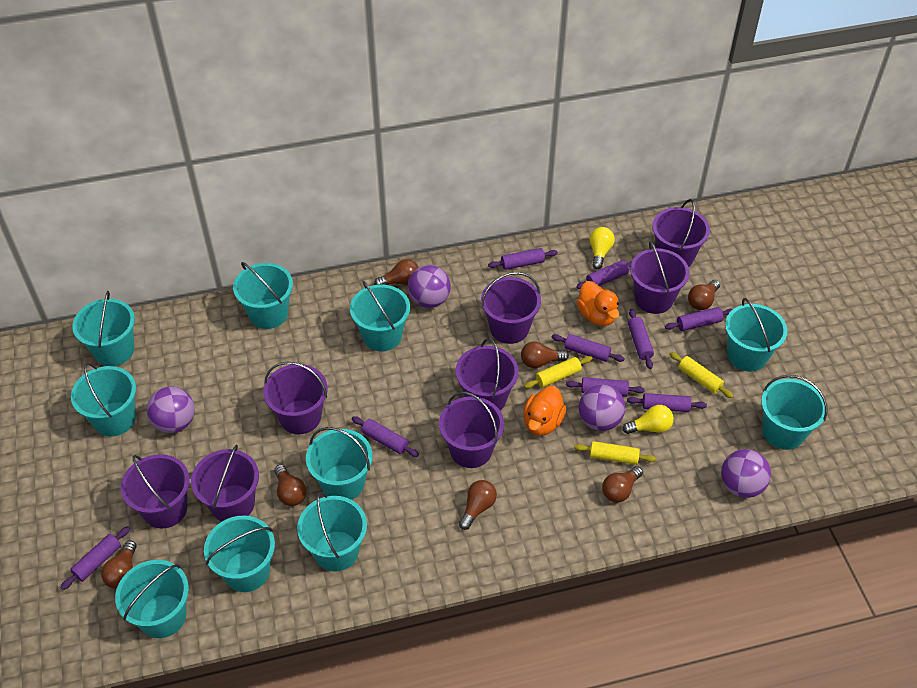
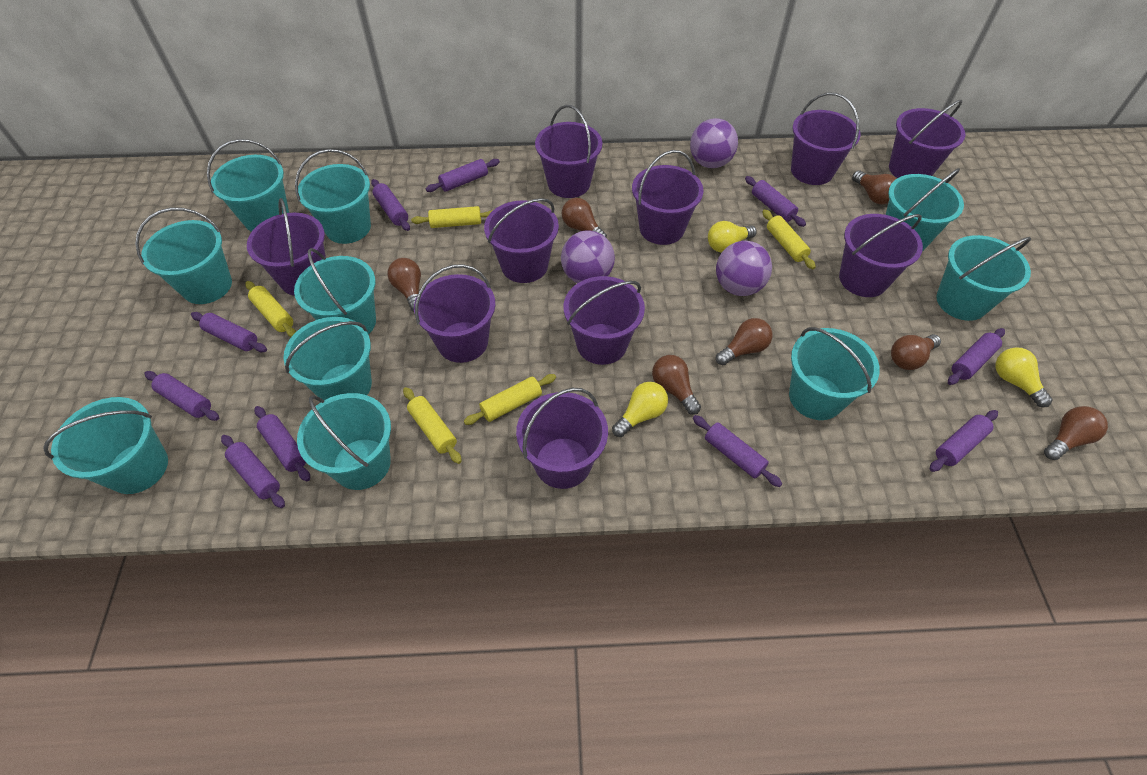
orange duck: [523,386,567,436] [577,281,620,326] = 2 -> none = 0
purple ball: [147,386,195,433] [408,265,451,308] [579,384,625,431] [721,449,771,498] = 4 -> [561,230,615,283] [690,118,738,168] [716,241,772,296] = 3
purple bucket: [121,454,190,529] [191,445,259,522] [263,362,328,434] [439,392,504,468] [456,338,519,411] [481,272,541,344] [630,241,689,314] [652,199,710,267] = 8 -> [247,198,326,296] [414,264,496,363] [484,198,559,283] [516,388,608,489] [535,105,602,198] [564,276,645,365] [632,150,703,245] [791,93,860,185] [839,214,923,297] [889,100,966,178] = 10
purple rolling pin: [60,526,130,590] [352,416,419,457] [488,248,558,270] [551,334,625,362] [566,377,645,397] [576,260,632,289] [627,393,707,412] [628,309,654,369] [665,307,733,331] = 9 -> [144,371,219,421] [191,312,267,352] [221,435,285,508] [254,406,310,481] [371,179,410,231] [426,159,500,192] [693,415,782,487] [745,176,806,227] [930,410,998,472] [948,328,1005,385] = 10
yellow light bulb: [590,227,615,269] [622,405,674,434] = 2 -> [612,382,668,437] [708,221,757,253] [995,347,1052,407] = 3
yellow rolling pin: [524,356,592,389] [574,441,656,465] [670,352,733,398] = 3 -> [246,281,296,337] [403,387,462,464] [411,206,493,228] [464,374,556,425] [762,209,816,269] = 5

